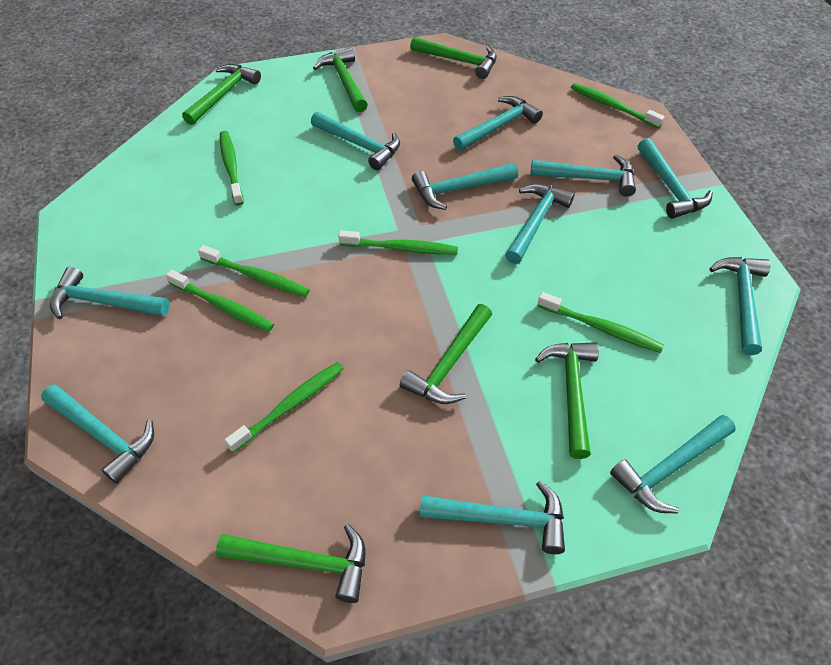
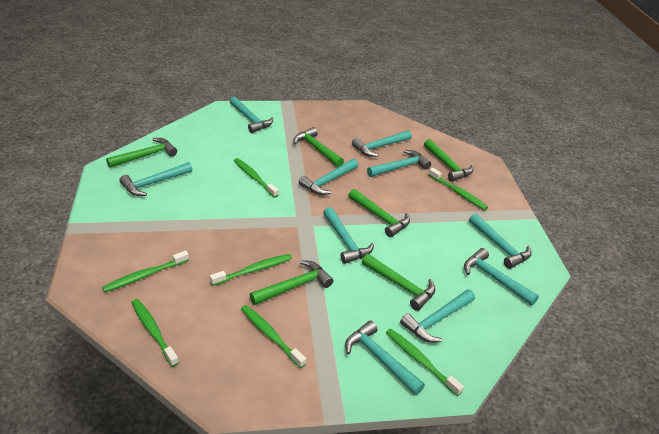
turquoise hammer: [41,384,154,484] [50,267,169,319] [311,112,400,170] [412,163,518,210] [420,481,565,554] [453,96,543,151] [505,184,575,264] [530,154,636,196] [610,415,736,513] [638,138,713,219] [709,257,770,355] = 11 -> [119,162,192,196] [230,97,273,133] [299,159,358,195] [323,207,374,264] [345,321,425,395] [352,130,412,157] [367,150,431,177] [400,289,475,343] [464,248,539,306] [469,214,532,269] = 10

